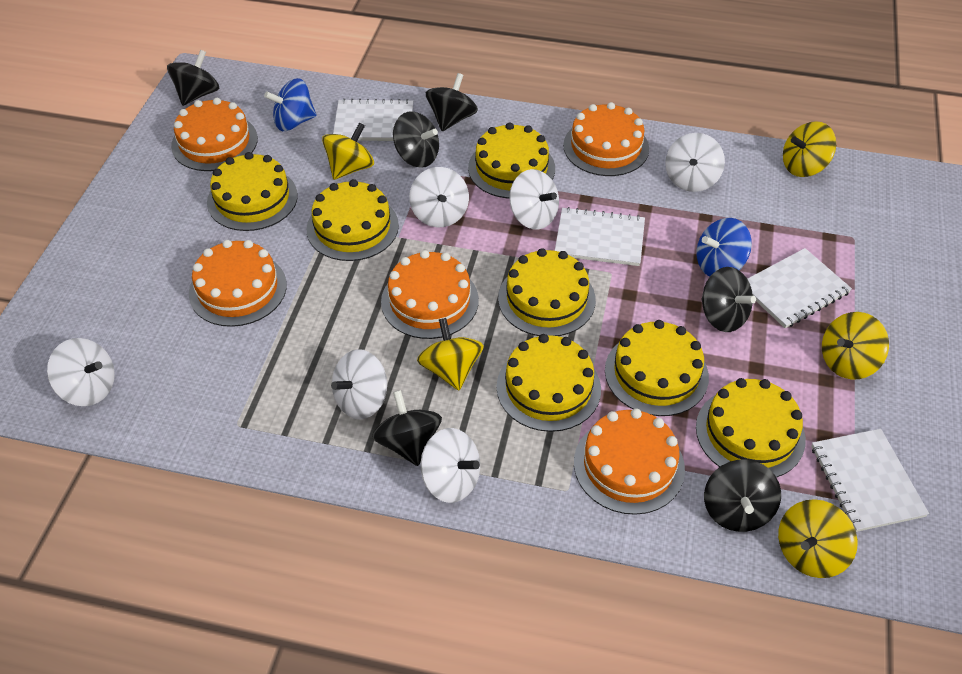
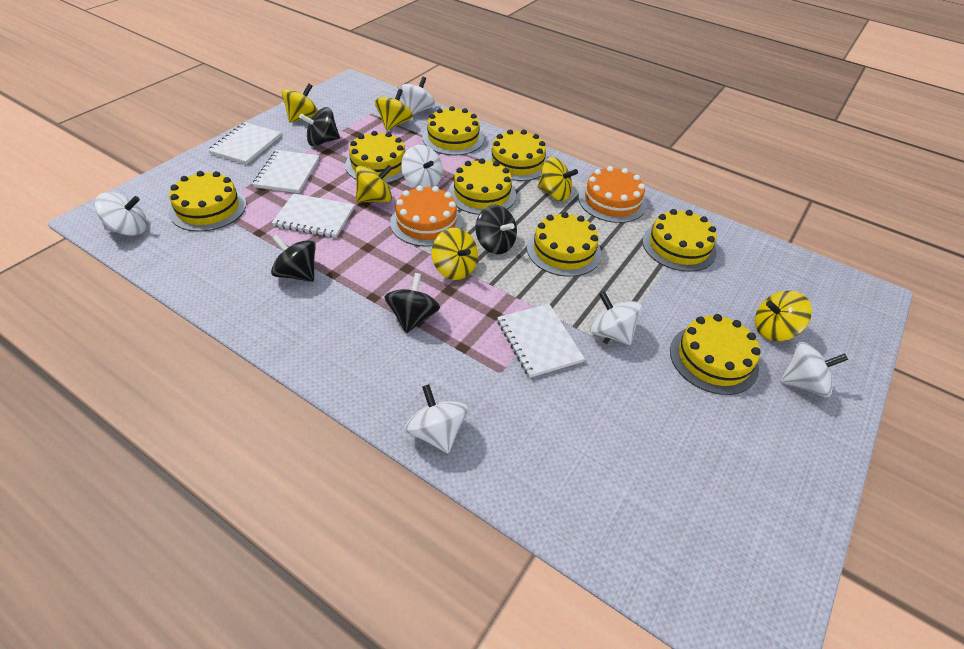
black spinning top: [167,50,219,106] [372,390,442,466] [393,111,439,168] [426,73,478,131] [701,267,756,332] [704,460,781,532] = 6 -> [271,234,316,282] [299,107,340,146] [384,273,440,333] [475,205,517,254] = 4
blue spinning top: [264,78,316,131] [696,218,752,277] = 2 -> none = 0
orange cake: [171,98,258,171] [189,240,287,327] [381,250,479,339] [563,102,649,176] [574,409,685,515] = 5 -> [390,185,463,247] [578,166,646,223] = 2
yellow cake: [207,152,298,231] [307,179,399,261] [468,122,555,198] [496,334,601,432] [498,248,596,336] [605,320,709,416] [696,378,806,477] = 7 -> [169,171,246,232] [345,131,405,183] [422,106,484,155] [448,158,516,215] [486,130,548,181] [527,212,601,277] [642,209,717,272] [670,314,761,395] = 8
yellow spinning top: [322,122,374,180] [417,318,484,390] [778,499,858,578] [783,121,836,177] [822,312,889,379] = 5 -> [282,83,318,123] [355,165,393,203] [375,89,413,130] [432,228,478,280] [537,157,578,201] [755,291,812,341] = 6

